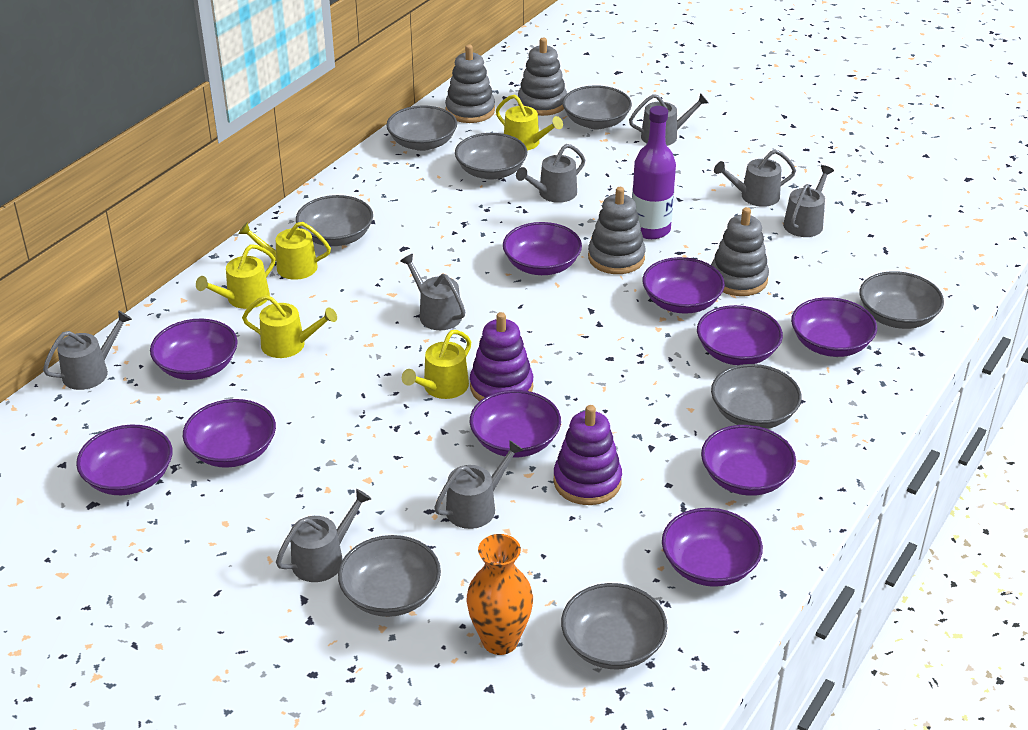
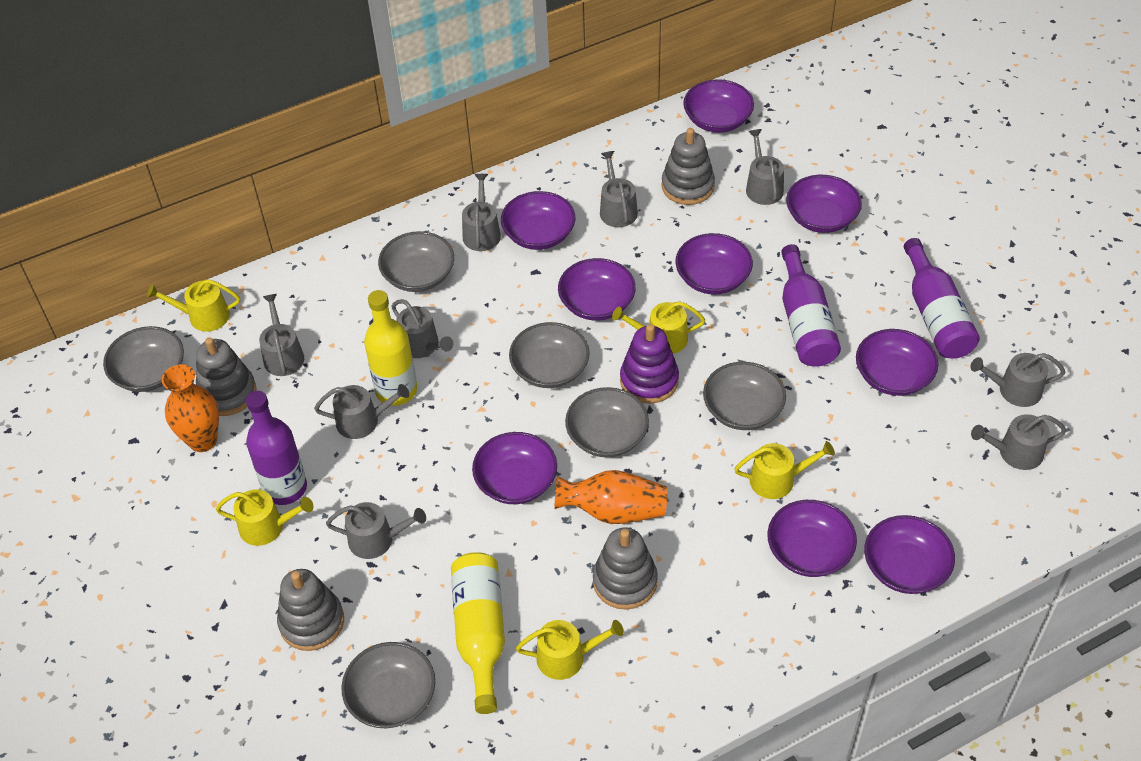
grey bowl: [296,195,373,246] [338,535,441,617] [386,106,457,151] [455,133,527,180] [561,583,667,669] [562,85,632,130] [711,364,802,429] [860,271,944,329] = 8 -> [103,326,184,392] [341,642,435,728] [378,231,454,292] [509,322,590,388] [565,387,649,457] [703,362,786,430] = 6
grey watering can: [43,310,132,390] [276,489,371,582] [400,254,465,330] [434,440,523,529] [516,144,585,203] [629,93,709,146] [714,150,796,207] [783,165,834,237] = 8 -> [259,294,304,376] [314,384,410,439] [326,502,426,559] [391,299,453,358] [462,174,501,251] [600,151,638,227] [746,129,784,205] [970,353,1066,407] [971,414,1066,470] = 9
orange vase: [466,534,533,655] = 1 -> [162,364,219,452] [554,470,667,524] = 2
purple bottle: [632,106,676,239] = 1 -> [246,391,307,505] [781,244,841,367] [904,238,980,359] = 3
purple bowl: [76,425,172,495] [150,319,238,380] [183,399,276,468] [470,390,561,457] [503,222,582,275] [643,257,725,314] [662,508,763,587] [697,305,783,365] [701,425,796,496] [791,297,877,357] = 10 -> [472,432,557,504] [501,191,575,250] [558,258,636,321] [675,233,753,295] [683,79,754,133] [767,500,857,577] [786,175,862,233] [856,329,938,396] [864,515,955,594] = 9
purple stacking toy: [470,312,533,401] [553,405,622,505] = 2 -> [620,324,679,404] = 1
yellow bottle: none = 0 -> [364,290,417,406] [451,552,505,714] = 2

